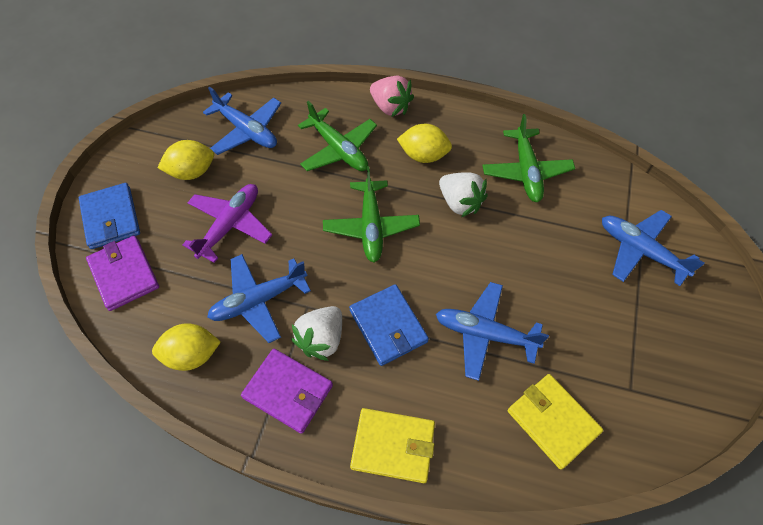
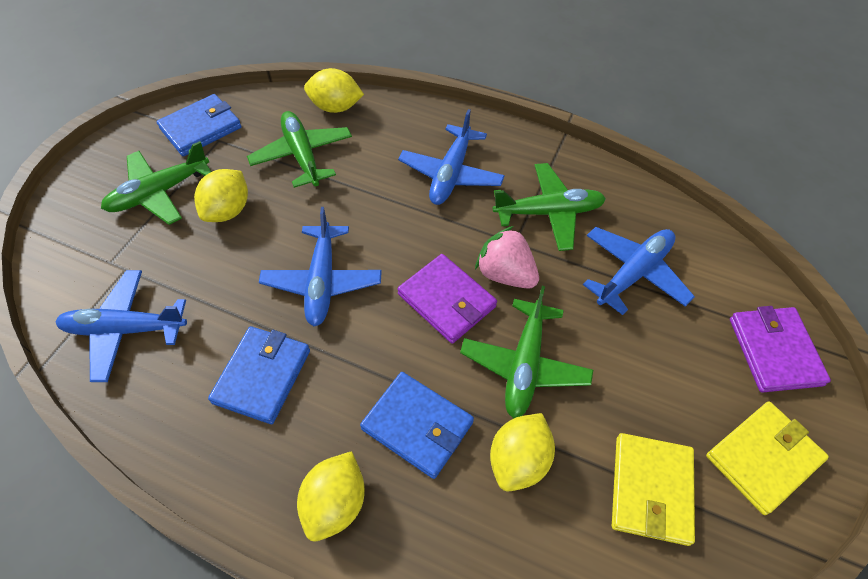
blue wallet: [79,183,140,249] [349,284,429,366] = 2 -> [157,94,241,156] [208,326,310,424] [360,372,474,479] = 3
green plane: [298,101,377,171] [323,166,420,262] [482,114,575,202] = 3 -> [101,141,212,225] [247,111,352,188] [460,286,593,419] [493,163,606,251] = 4
purple plane: [182,184,272,263] = 1 -> none = 0
white strawberry: [291,306,342,361] [439,172,488,217] = 2 -> none = 0
yellow lemon: [152,323,221,371] [157,140,214,180] [397,124,452,163] = 3 -> [194,169,248,222] [297,451,365,541] [304,68,364,113] [490,413,555,491] = 4

